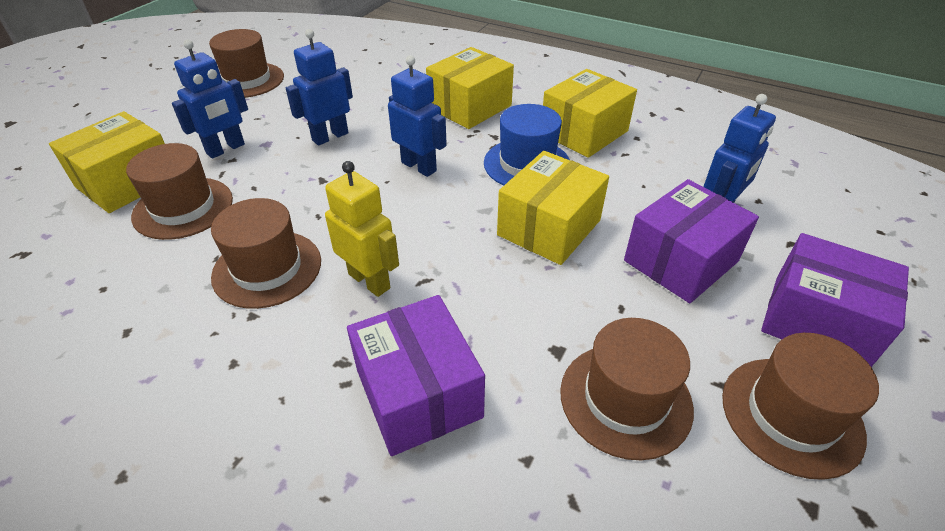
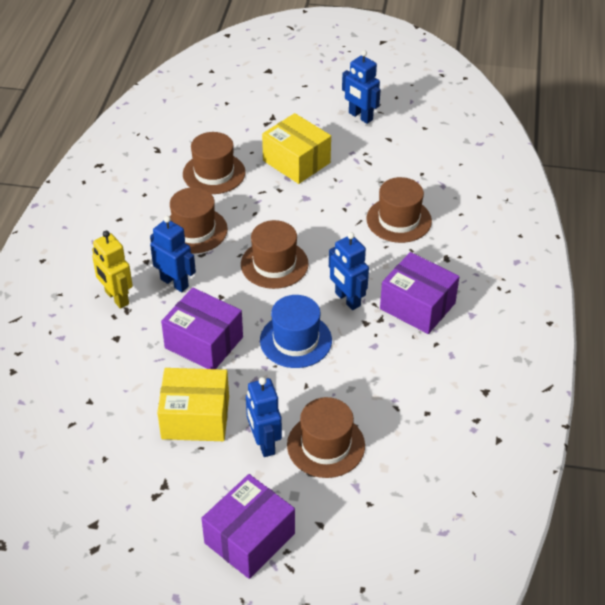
yellow box: [49,111,165,213] [426,47,514,129] [497,151,609,265] [543,69,637,158] = 4 -> [157,368,229,441] [262,113,331,184] = 2

